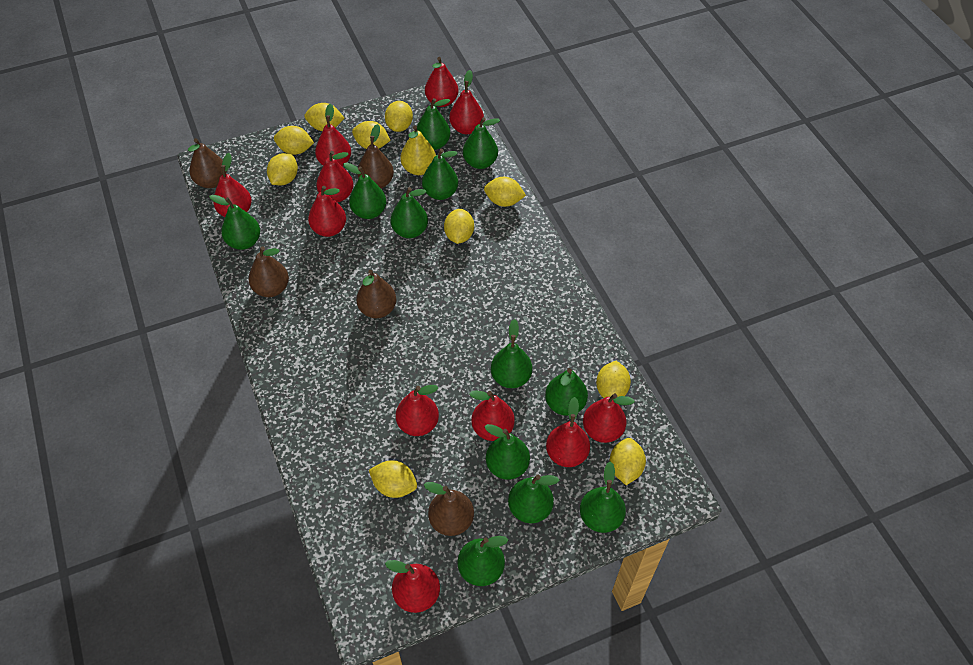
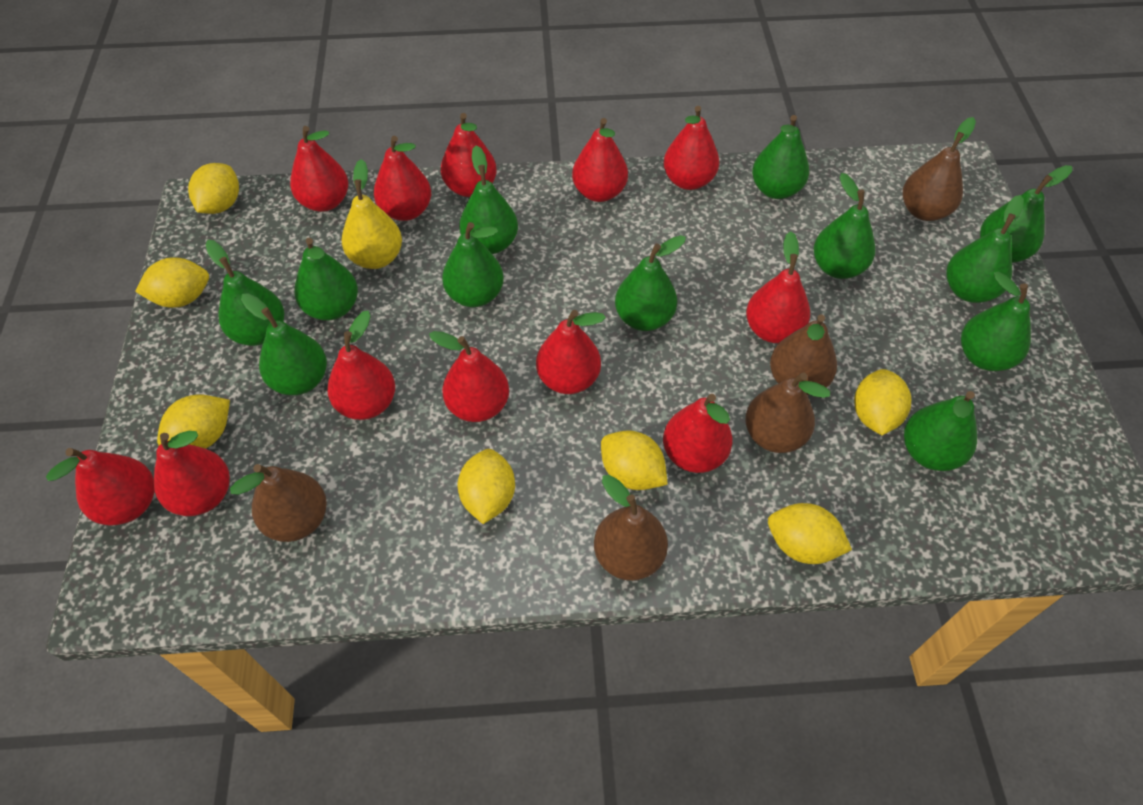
red pear: [213,153,252,217] [308,186,346,237] [315,104,351,167] [317,151,353,202] [385,560,440,613] [396,385,439,436] [425,57,459,107] [449,70,484,134] [469,390,515,441] [546,397,590,467] [583,394,635,443] = 11 -> [46,448,154,526] [154,431,230,516] [290,126,348,212] [327,311,395,420] [374,136,431,221] [429,331,509,422] [441,113,497,197] [536,310,606,394] [572,118,628,202] [663,394,733,473] [664,106,719,190] [746,231,810,343] = 12
yellow lemon: [267,153,298,185] [274,126,314,155] [304,103,344,131] [352,121,391,149] [369,460,417,498] [385,101,413,132] [444,209,474,244] [484,177,526,207] [596,361,631,398] [610,438,646,485] = 10 -> [135,257,209,308] [157,394,230,449] [188,163,239,214] [458,449,515,524] [601,430,668,490] [768,503,852,564] [854,369,911,435] = 7

